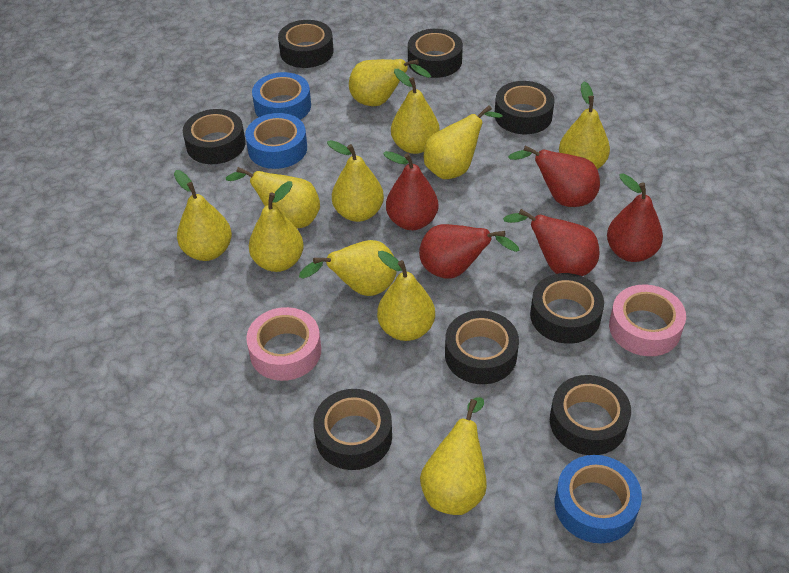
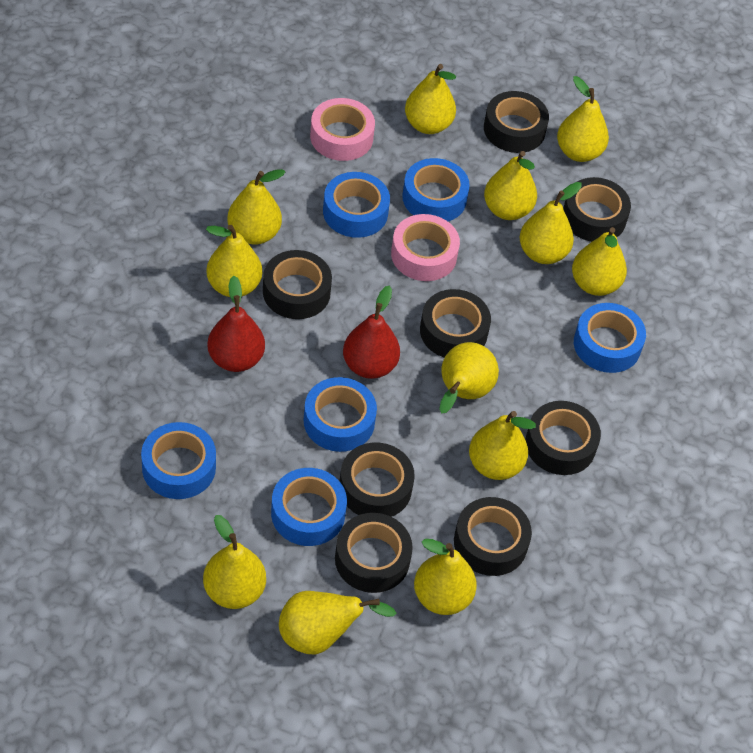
blue tape: [245,113,307,169] [252,72,311,120] [555,455,642,543] = 3 -> [141,422,216,499] [271,468,347,546] [304,377,377,452] [323,172,390,238] [402,158,470,221] [574,303,646,373] = 6
red pear: [383,151,438,230] [419,224,519,279] [503,209,599,276] [508,145,600,207] [607,173,663,262] = 5 -> [207,276,265,372] [343,285,400,379] = 2
yellow pear: [174,170,232,261] [226,167,320,228] [249,181,304,272] [299,240,397,296] [327,140,384,222] [349,59,431,106] [377,251,435,341] [391,69,440,154] [420,397,487,515] [424,105,503,179] [559,82,610,169] = 11 -> [203,515,266,609] [206,225,262,297] [227,169,285,245] [279,591,396,655] [405,64,456,134] [414,539,477,615] [439,342,499,414] [469,411,536,480] [484,151,537,220] [519,182,582,264] [557,76,609,162] [572,227,627,296] = 12

